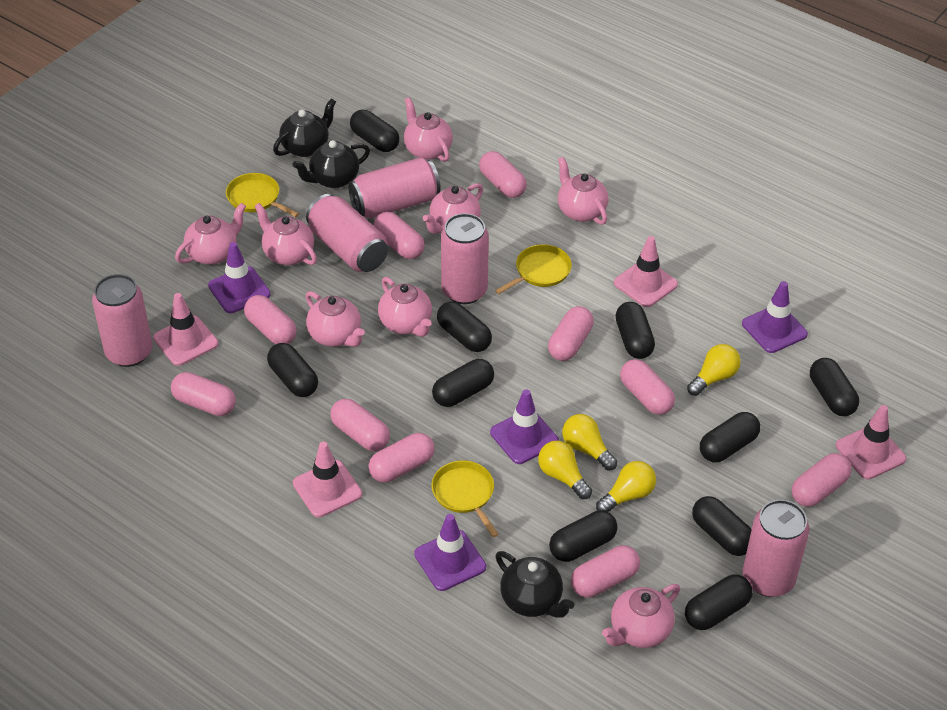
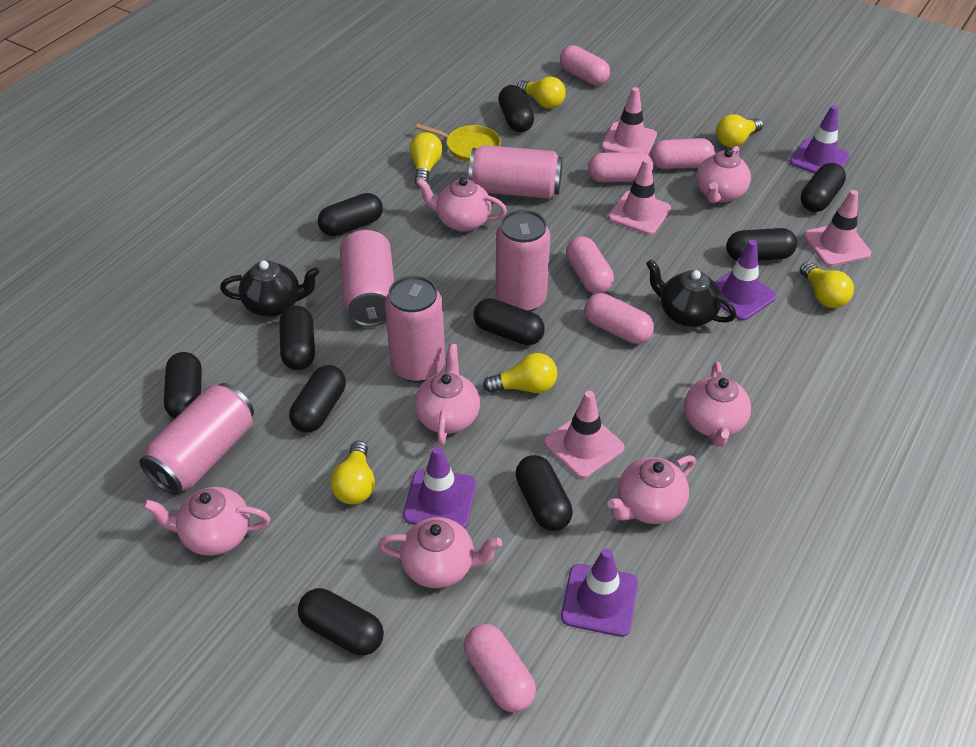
black teapot: [273,98,336,157] [293,140,370,188] [495,551,574,617] = 3 -> [220,261,320,317] [646,259,736,327] = 2
pink capsule: [171,372,236,416] [244,295,297,344] [330,399,390,451] [368,433,435,482] [374,212,425,259] [479,151,527,198] [548,306,594,361] [571,545,640,598] [620,359,675,415] [792,453,852,507] = 10 -> [464,624,536,713] [560,45,610,85] [566,236,614,294] [584,293,654,344] [588,152,653,182] [650,138,715,169] = 6
pink teapot: [175,203,246,265] [254,203,317,265] [306,291,365,347] [378,277,432,337] [404,97,453,162] [423,183,483,234] [558,157,608,225] [602,584,680,648] = 8 -> [143,487,270,556] [378,517,502,588] [414,344,480,445] [416,177,507,232] [607,455,696,524] [684,362,751,447] [696,146,751,203] = 7
yellow light bulb: [538,441,592,499] [562,414,617,471] [596,461,656,512] [687,344,741,396] = 4 -> [330,441,375,505] [410,132,442,186] [483,353,557,393] [517,77,566,109] [716,114,763,147] [800,262,854,308] = 6
yellow pan: [226,173,299,217] [432,460,499,537] [495,244,572,294] = 3 -> [416,124,501,162] = 1

